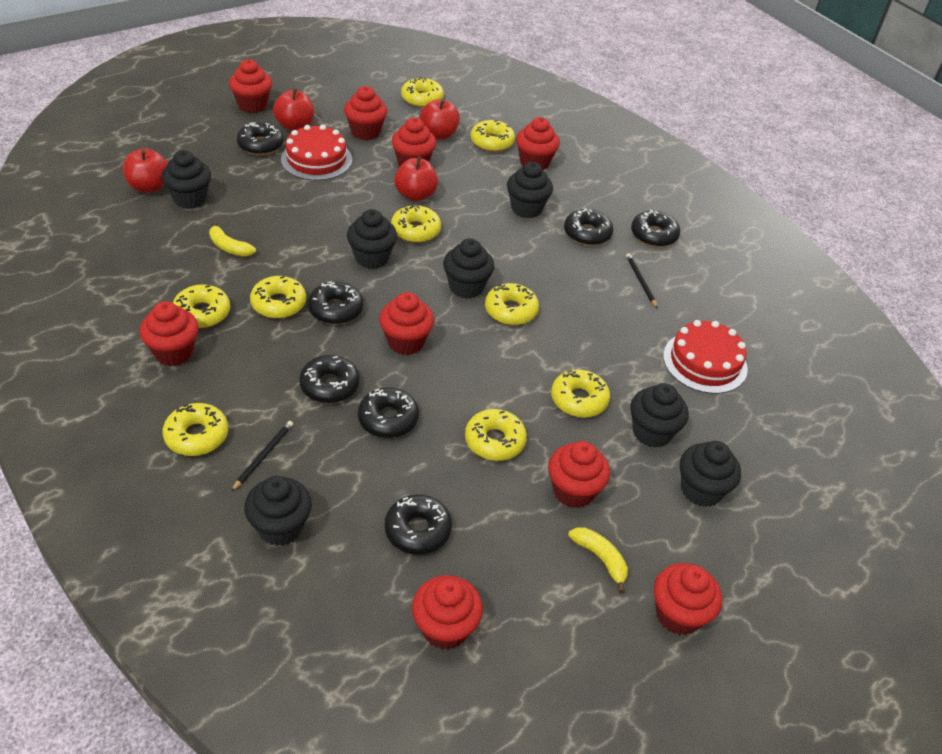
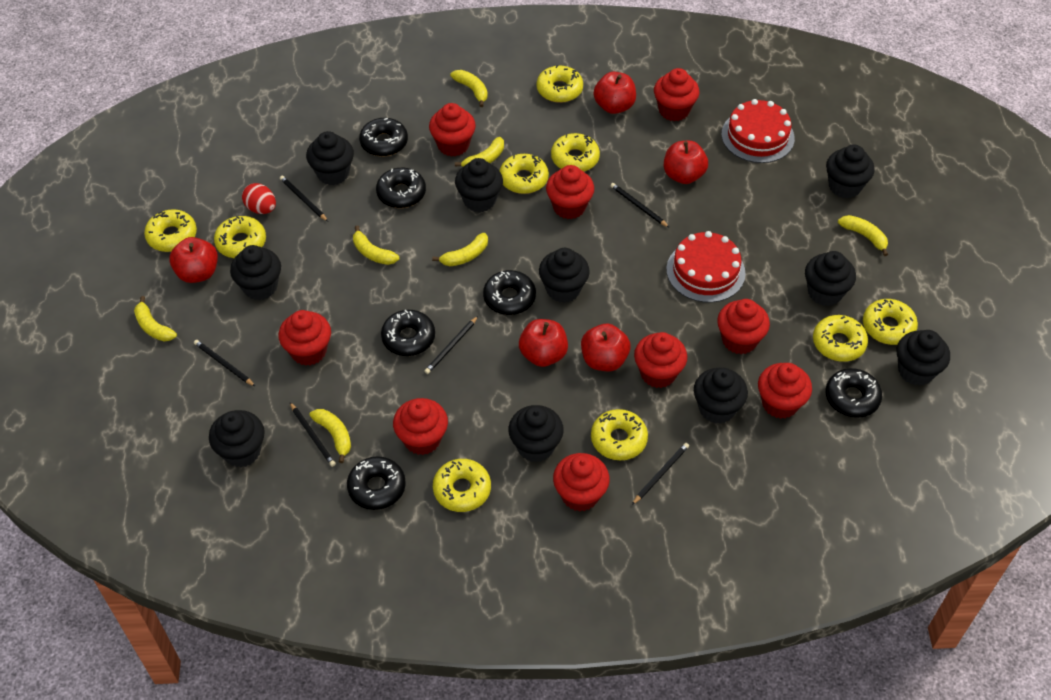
black cupcake: [162,150,211,209] [244,476,312,546] [347,209,397,269] [443,238,494,299] [507,162,553,218] [630,383,689,448] [680,441,741,507] = 7 -> [209,410,265,467] [230,245,281,300] [306,131,354,185] [455,158,503,212] [508,405,564,462] [539,248,590,303] [694,368,748,424] [805,251,856,306] [826,145,875,199] [897,330,950,386] = 10
black donut: [236,122,284,155] [299,355,360,403] [308,281,363,325] [358,387,419,438] [385,494,452,555] [564,208,613,246] [631,210,680,247] = 7 -> [347,456,406,510] [359,118,408,157] [376,168,426,208] [381,310,435,356] [483,270,536,315] [825,368,882,418] = 6
black pencil: [231,421,293,492] [626,253,658,309] = 2 -> [194,340,256,387] [280,176,328,221] [290,402,336,467] [424,316,478,374] [610,183,670,228] [632,443,689,505] = 6
red apple: [123,148,168,193] [273,88,314,131] [394,157,438,201] [420,99,460,140] = 4 -> [169,237,218,283] [519,319,568,367] [581,324,630,371] [594,72,636,114] [664,141,708,184] = 5
red egg: none = 0 -> [242,183,276,214] = 1
yellow banana: [209,221,256,257] [568,527,628,593] = 2 -> [134,296,177,341] [309,409,351,463] [353,225,399,265] [432,233,488,266] [450,70,488,107] [455,137,504,167] [838,215,888,256] = 7

